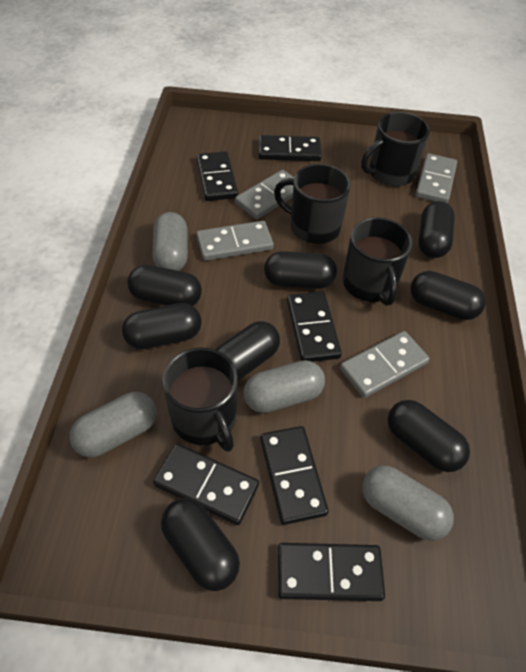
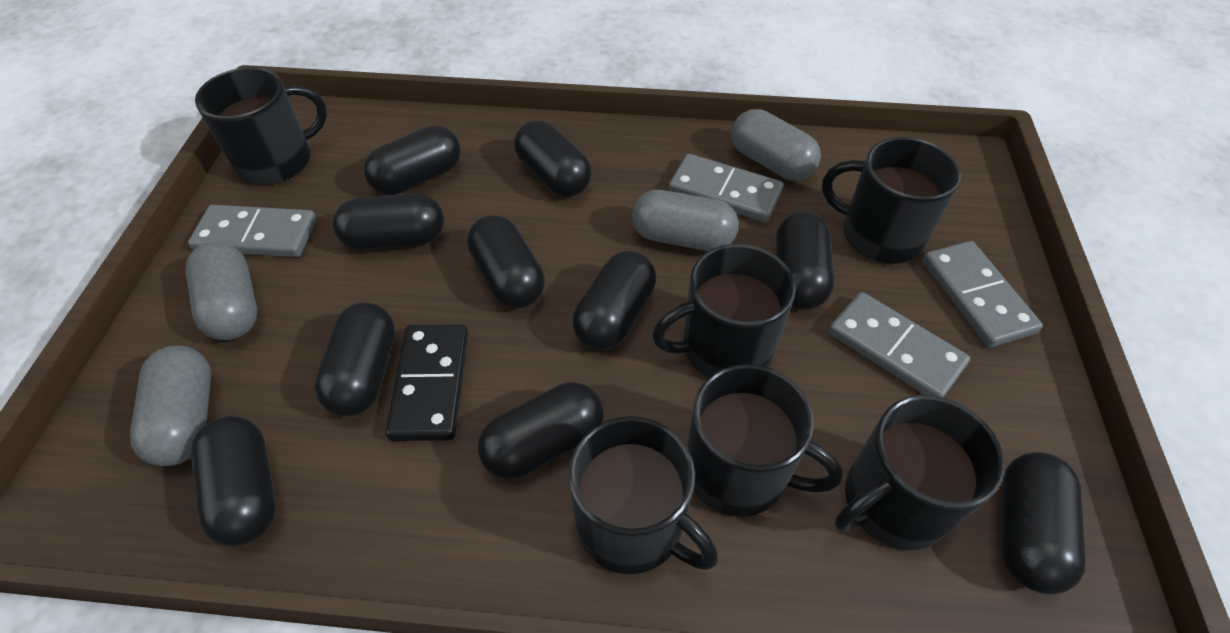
black capsule: [122,303,202,349] [127,265,202,306] [161,498,240,591] [215,321,280,380] [264,251,337,289] [387,400,470,472] [410,271,486,320] [418,201,455,258] = 8 -> [191,416,276,547] [315,302,395,416] [333,193,444,250] [364,125,461,195] [467,215,545,308] [478,382,604,479] [514,120,592,197] [573,251,656,350] [776,212,834,310] [1002,452,1086,594] = 10
black domino: [153,444,259,525] [196,151,238,201] [259,135,322,161] [260,426,329,525] [278,543,385,601] [287,292,342,362] = 6 -> [386,324,468,441] = 1
black mug: [163,348,238,452] [274,164,351,244] [343,217,412,306] [361,112,430,186] = 4 -> [195,67,327,185] [569,416,718,574] [652,244,796,377] [687,364,843,517] [822,137,961,264] [835,395,1005,550] = 6

